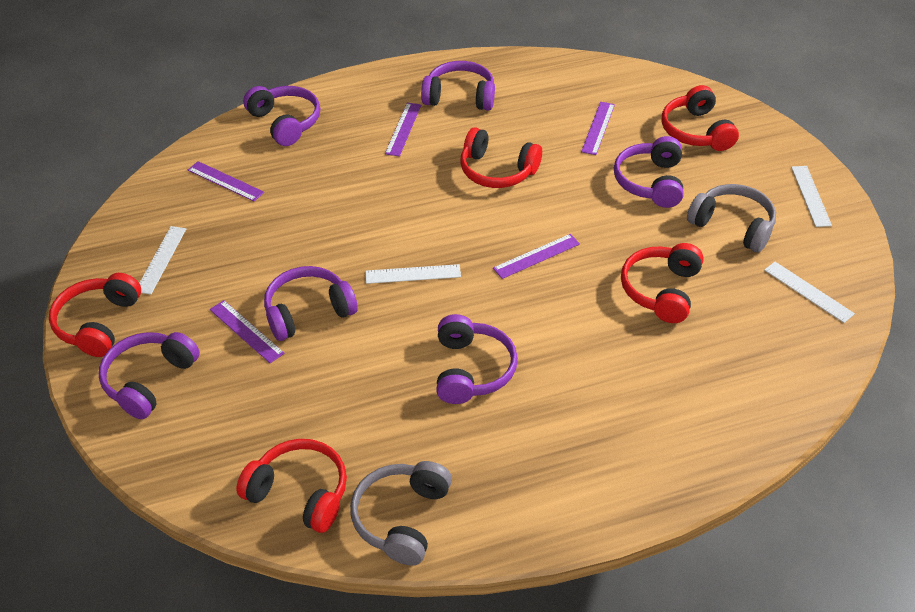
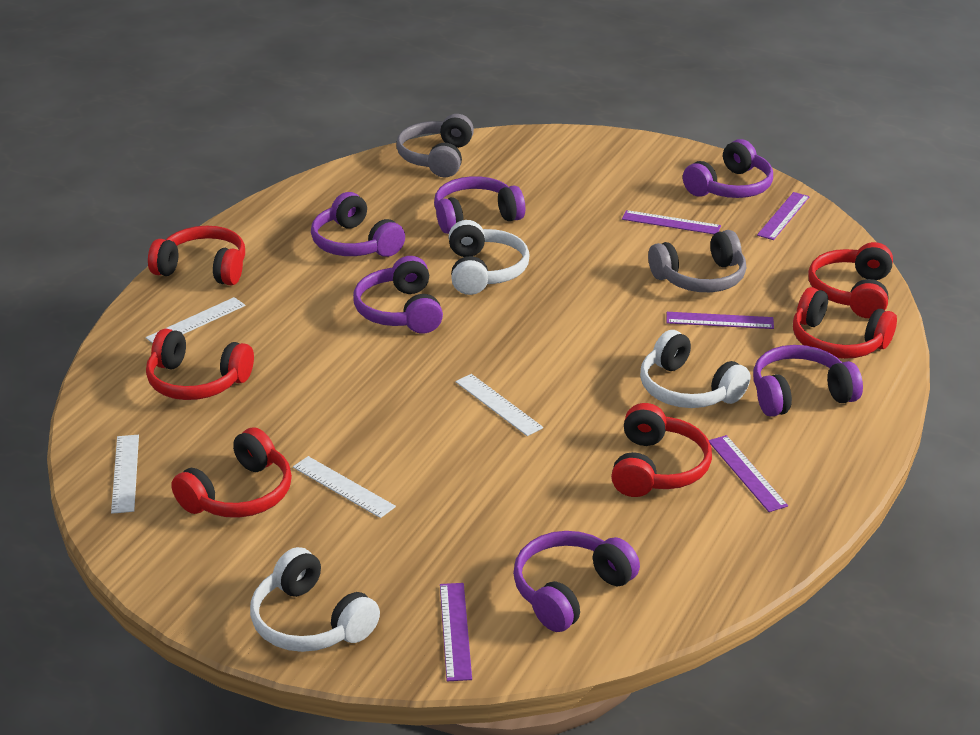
red headphones: [49,273,141,357] [236,439,347,533] [461,127,542,188] [621,243,704,323] [662,85,739,151] = 5 -> [146,329,254,400] [148,226,245,286] [171,427,292,518] [611,403,712,497] [793,287,897,359] [808,242,893,318] = 6
white headphones: none = 0 -> [250,547,380,652] [449,220,530,295] [640,330,750,408] = 3

